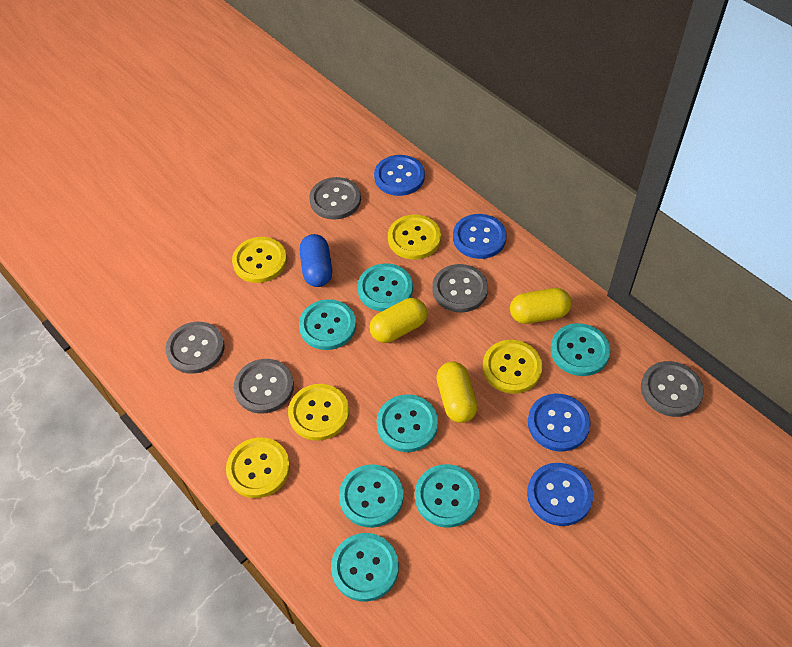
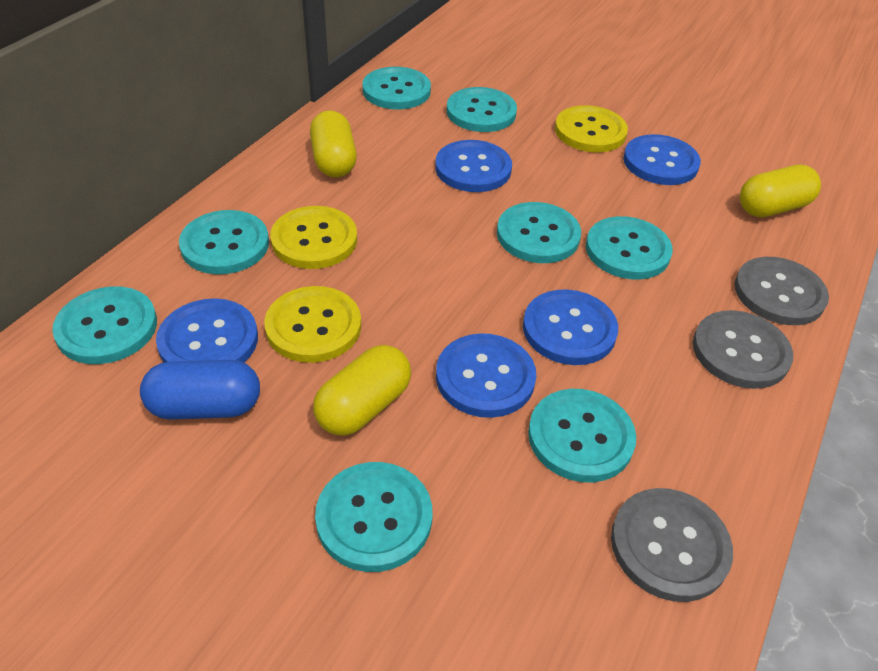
blue button: [374,155,425,196] [453,214,507,259] [527,463,593,526] [528,394,591,452] = 4 -> [156,298,258,363] [435,140,512,192] [436,333,536,418] [523,289,618,365] [623,134,701,185] = 5
grey button: [165,322,225,374] [234,359,294,414] [309,177,361,220] [432,264,488,312] [641,361,704,417] = 5 -> [611,488,733,602] [693,310,793,389] [734,257,829,325] = 3
turquoise button: [299,299,356,350] [331,533,399,602] [339,464,404,528] [357,263,413,312] [377,394,438,452] [415,464,480,528] [551,323,610,376] = 7 -> [52,286,157,364] [179,210,269,274] [315,462,433,572] [362,67,431,109] [446,87,517,132] [497,202,581,263] [528,389,636,482] [586,216,673,279] = 8
yellow button: [226,437,290,498] [232,237,287,283] [288,384,349,441] [388,214,441,260] [483,340,542,394] = 5 -> [264,286,361,363] [270,206,357,269] [555,105,628,152] = 3

